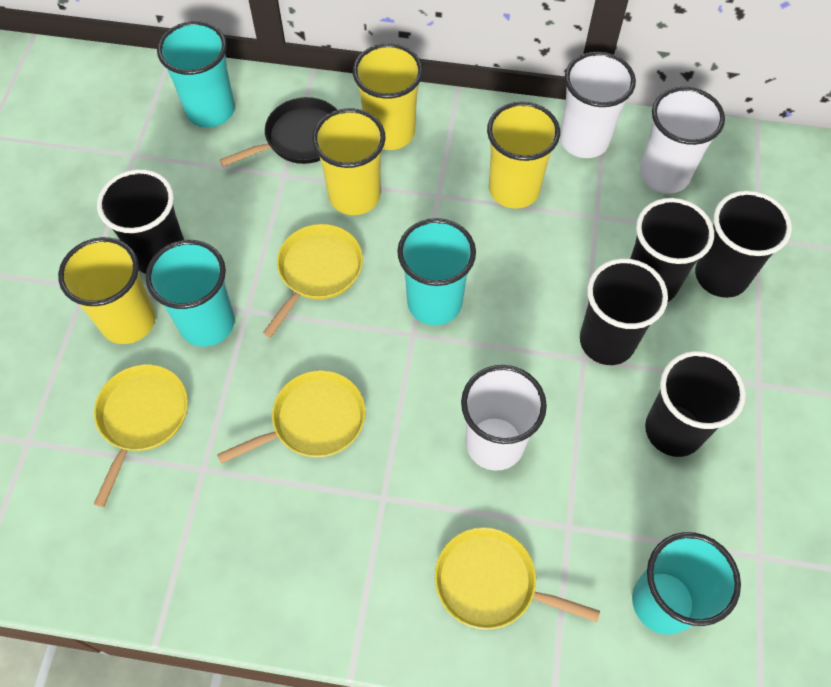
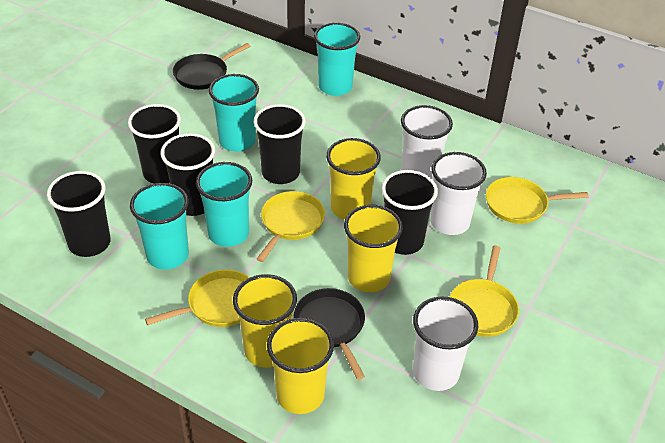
black pan: [220,97,337,167] = 1 -> [173,43,250,90] [294,288,365,380] = 2

